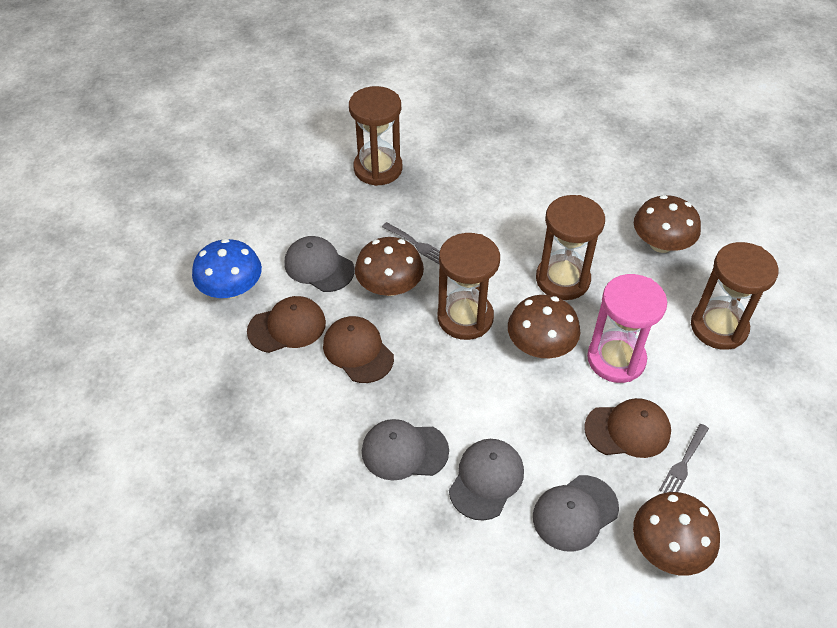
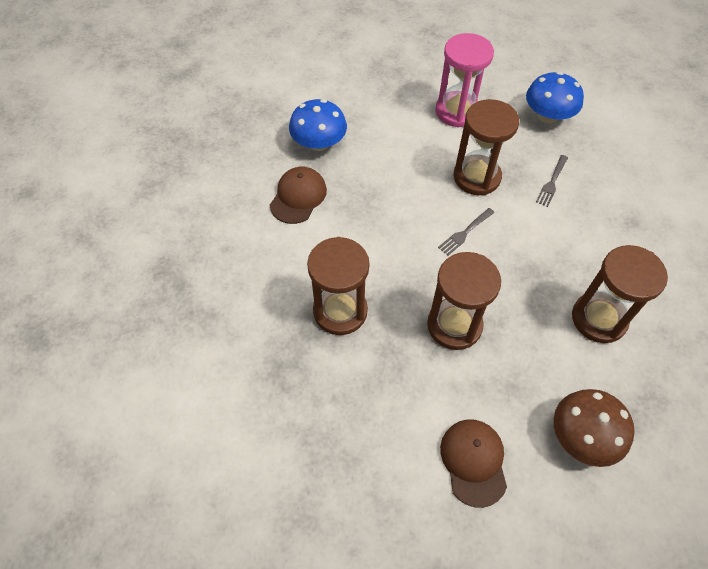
blue mushroom: [192,239,262,299] = 1 -> [289,99,347,151] [526,72,584,123] = 2
brown cap: [247,296,326,353] [323,316,394,383] [584,398,671,458] = 3 -> [270,167,327,224] [440,419,507,508] = 2
brown mushroom: [355,237,424,296] [508,295,580,358] [633,492,720,576] [634,195,701,253] = 4 -> [554,389,635,467] = 1
grey cap: [284,236,355,292] [362,419,449,481] [449,439,524,521] [533,475,619,552] = 4 -> none = 0

